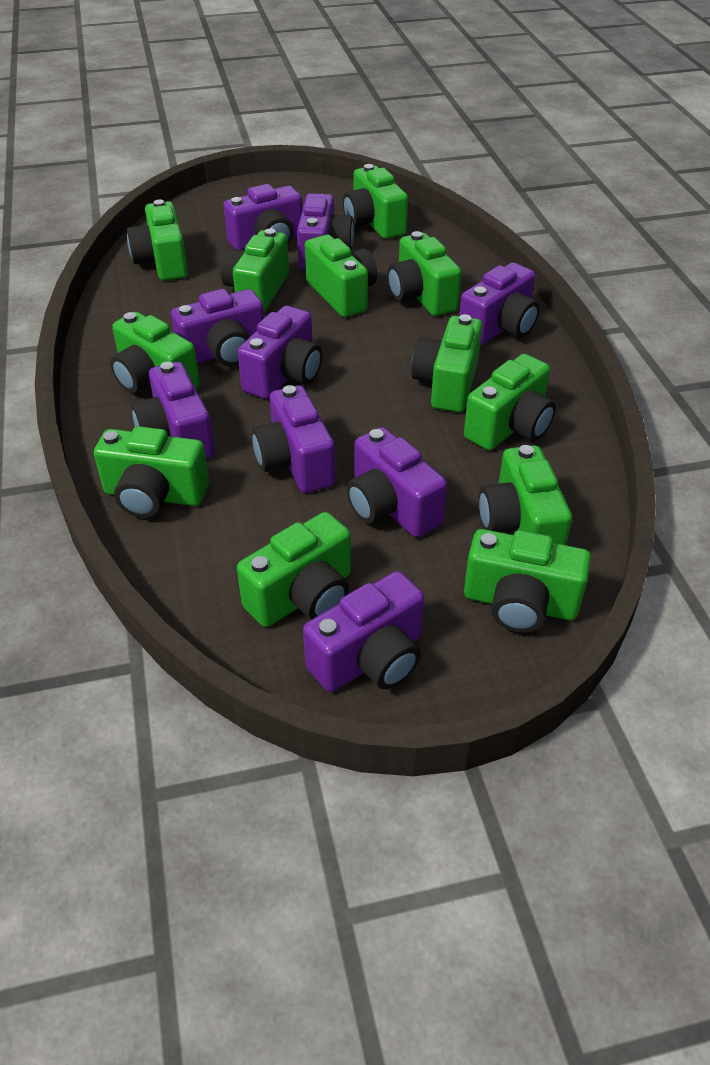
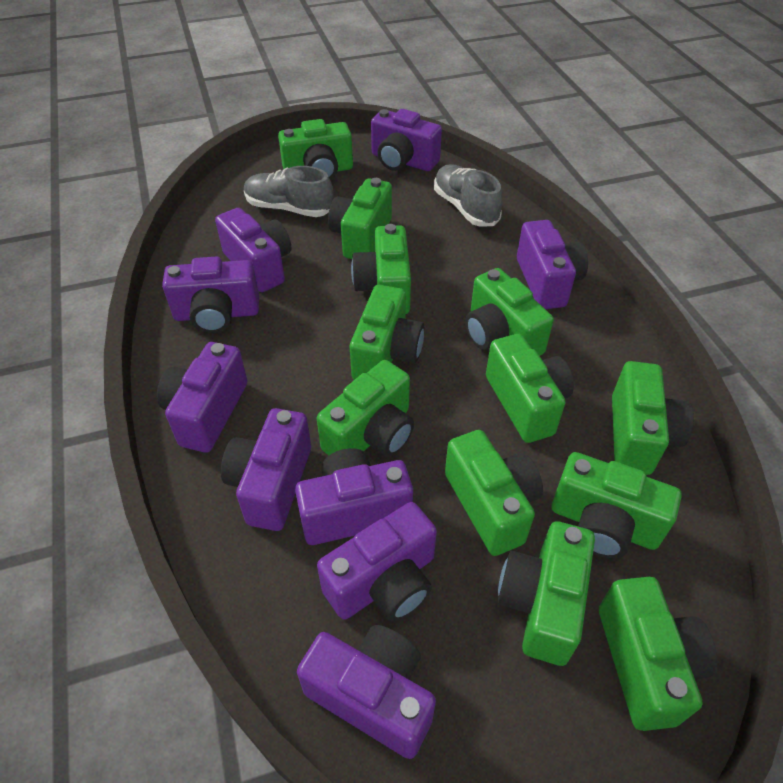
grey shoe: none = 0 -> [244,166,334,217] [434,164,503,227] = 2

